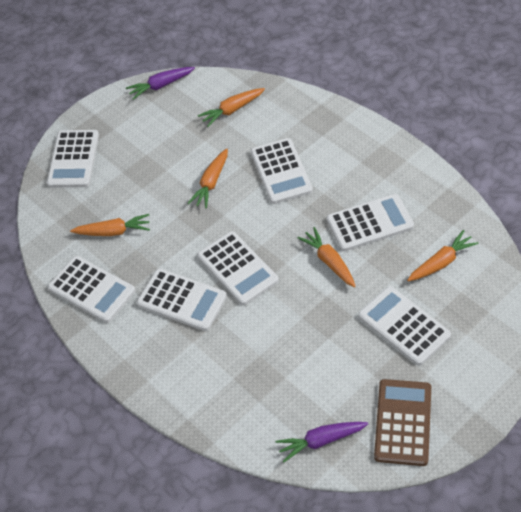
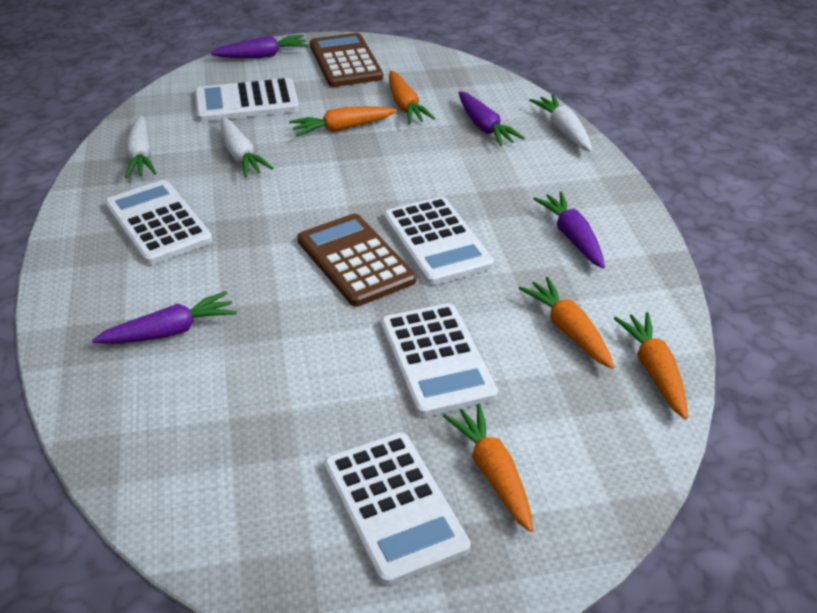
brown calculator: [374,379,431,466] = 1 -> [297,214,416,307] [310,33,383,87] = 2
purple carrot: [126,67,195,100] [276,422,368,462] = 2 -> [92,291,237,344] [211,35,309,58] [459,91,525,146] [533,192,605,268] = 4
white calculator: [47,130,99,188] [48,256,136,323] [137,268,227,331] [197,231,279,305] [251,138,313,204] [327,194,414,251] [358,286,451,366] = 7 -> [105,180,213,265] [195,78,299,122] [324,432,471,586] [381,303,498,417] [384,197,494,285] = 5
white carrot: none = 0 -> [125,115,157,178] [221,118,274,177] [529,94,592,152] = 3

